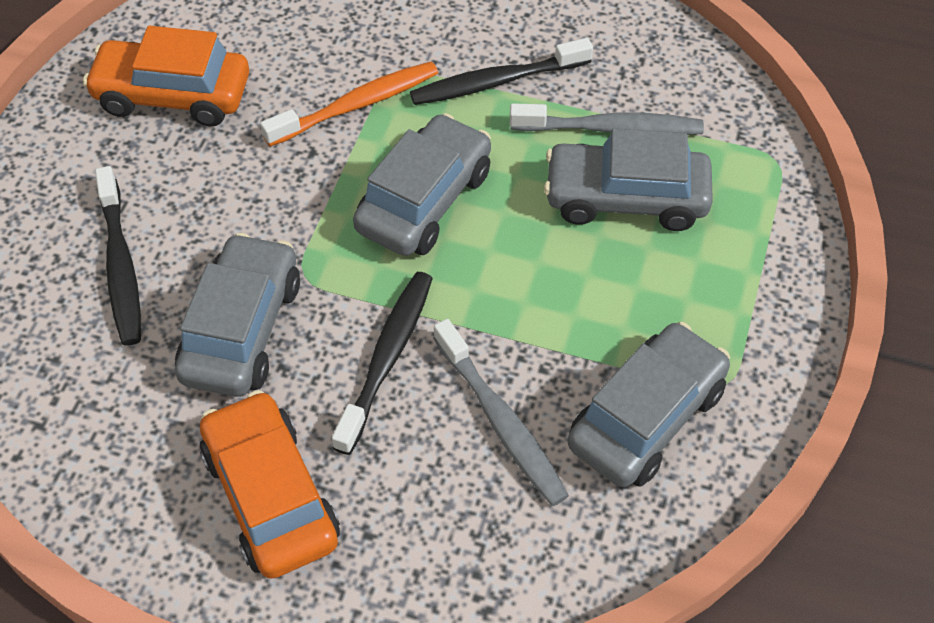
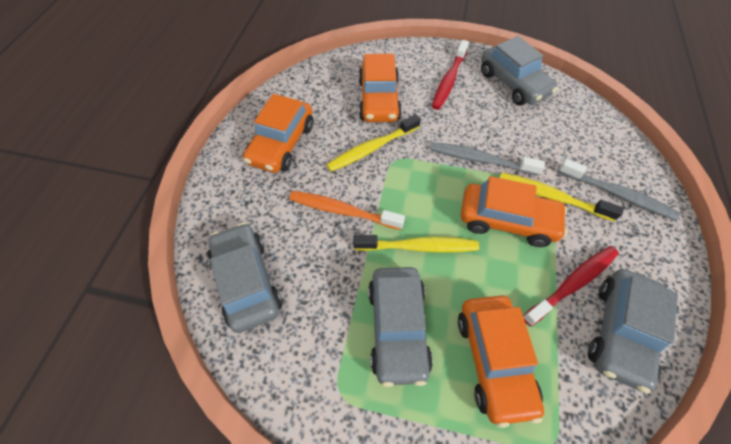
black toothbrush: [95,166,141,345] [332,272,433,455] [410,38,593,105] = 3 -> none = 0
orange car: [83,26,249,126] [200,390,340,579] = 2 -> [243,94,314,173] [359,54,402,122] [458,296,544,428] [461,176,568,247] = 4
red toothbrush: none = 0 -> [432,40,469,110] [523,246,619,326] = 2
yellow toothbrush: none = 0 -> [327,114,421,172] [353,235,479,252] [499,172,623,221] = 3

